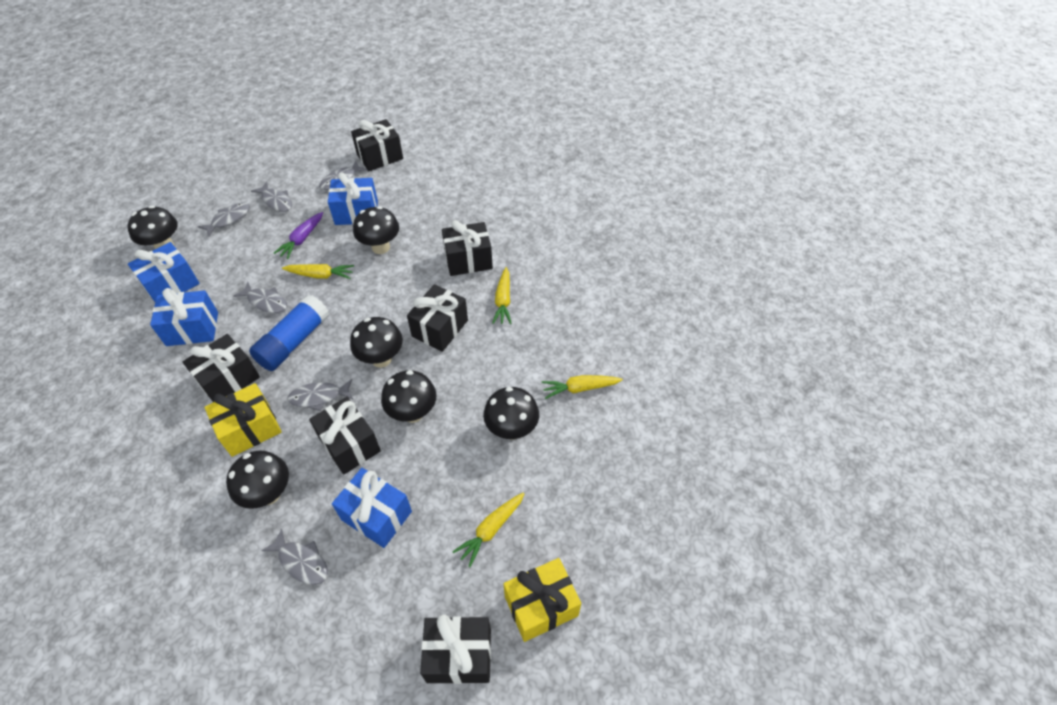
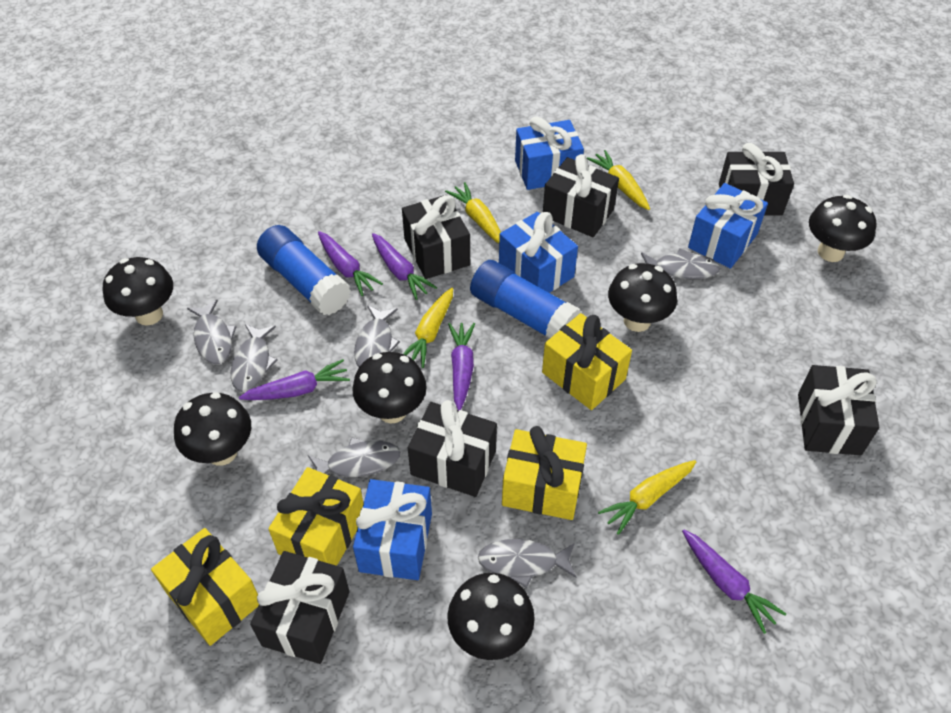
blue glue stick: [249,295,329,371] = 1 -> [257,225,351,315] [470,260,581,339] = 2
purple carrot: [274,212,323,259] = 1 -> [239,359,350,400] [318,231,383,296] [372,233,437,300] [448,323,475,410] [682,530,786,634] = 5
yellow gift: [205,383,282,457] [504,558,581,642] = 2 -> [151,528,259,646] [268,467,364,566] [502,426,587,520] [542,313,632,410] = 4

